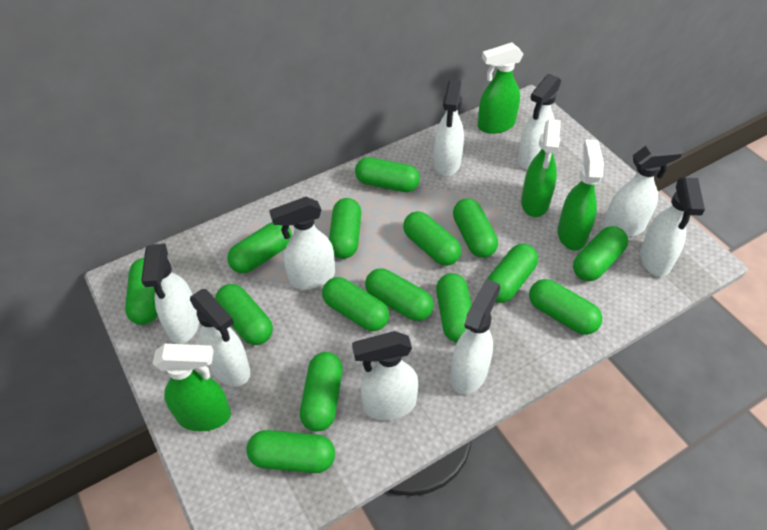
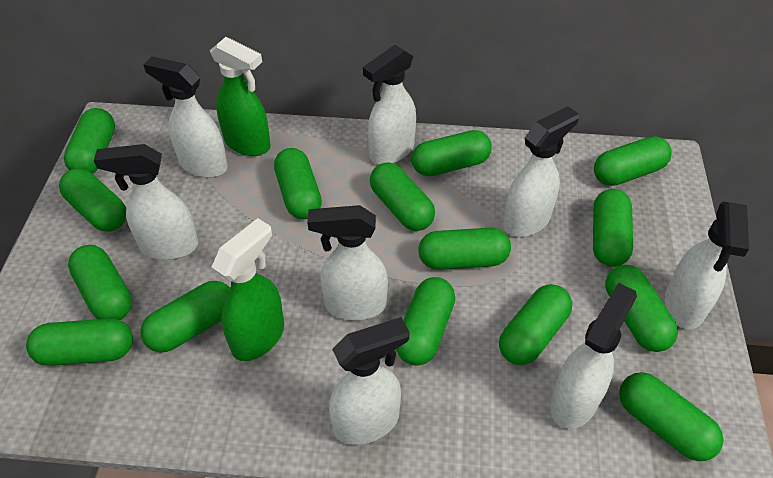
green spray bottle: [153,344,231,431] [478,42,524,134] [521,119,561,217] [558,139,604,251] = 4 -> [210,37,271,156] [211,218,284,361] = 2
white spray bottle: [141,243,199,344] [190,289,250,386] [269,197,335,289] [352,331,418,420] [434,80,464,176] [451,279,500,395] [518,74,561,169] [603,143,684,237] [640,178,705,277] = 9 -> [94,144,198,260] [143,56,228,178] [307,205,388,320] [329,317,409,445] [363,45,416,164] [503,106,579,237] [550,283,637,429] [665,201,749,329] = 8

